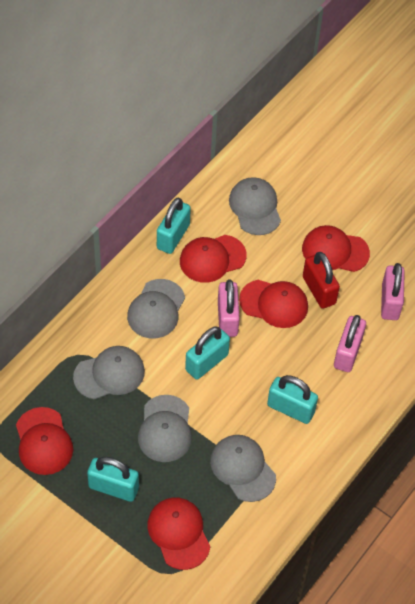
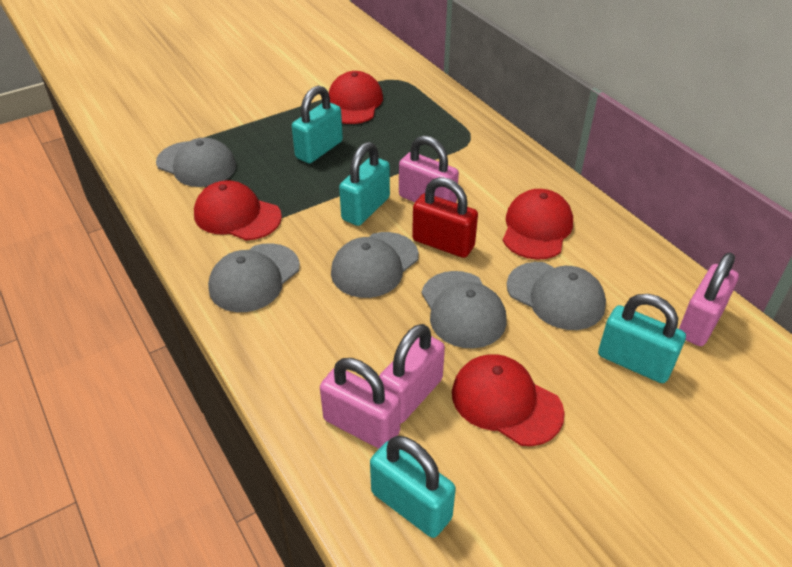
pink padlock: [218,280,240,337] [334,315,366,372] [381,263,405,320] = 3 -> [320,358,400,449] [379,324,445,423] [399,135,459,203] [679,253,739,346] = 4
red cap: [16,407,73,475] [147,497,210,570] [180,235,246,283] [239,280,308,328] [302,225,370,272] = 5 -> [194,180,282,241] [329,71,383,124] [452,354,565,446] [503,189,573,260] = 4

